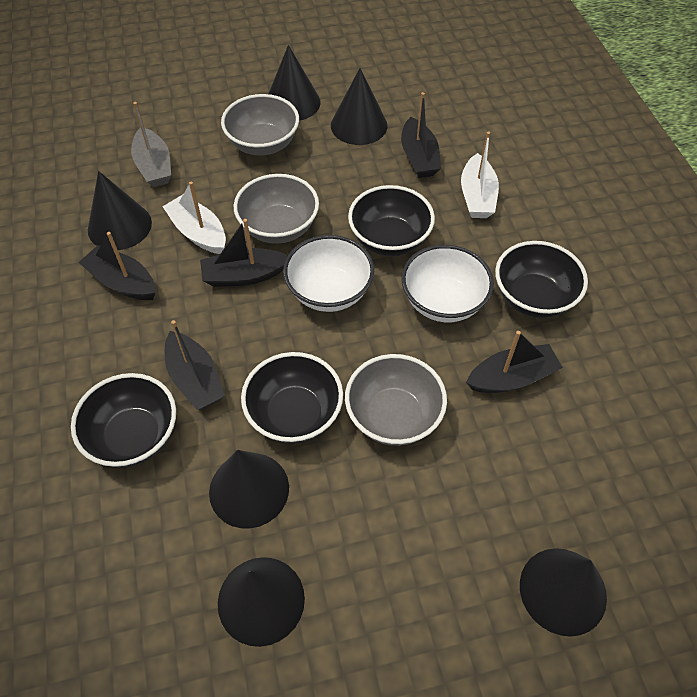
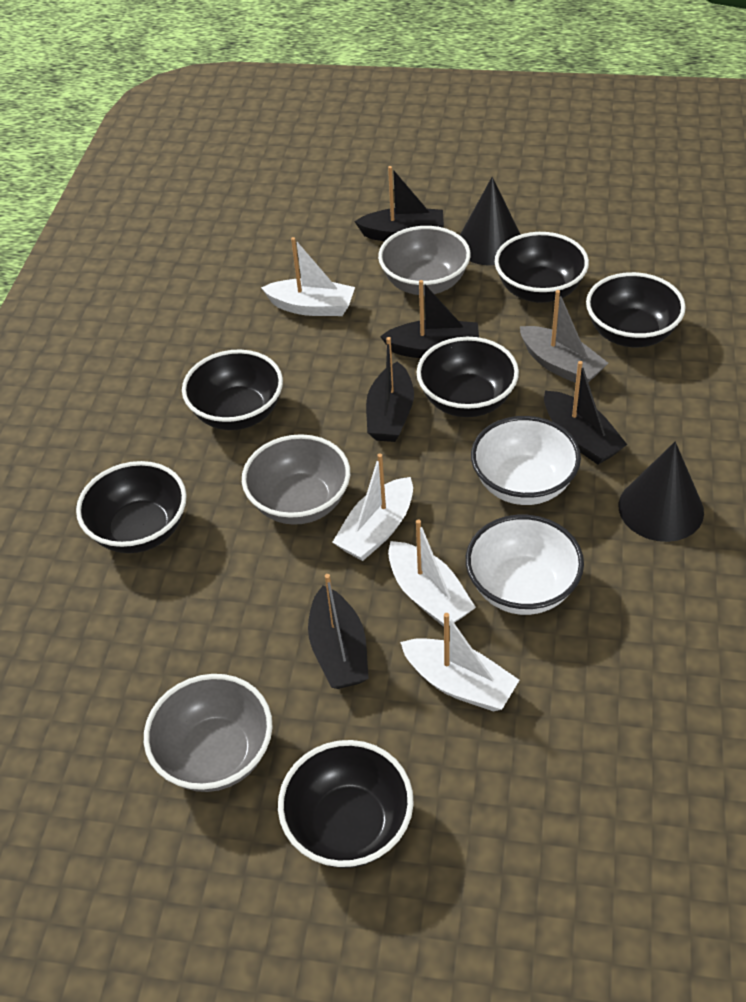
black bowl: [71,373,176,468] [241,352,343,444] [348,185,435,256] [495,241,588,318] = 4 -> [76,461,187,553] [182,350,283,430] [278,740,414,868] [416,337,519,417] [495,232,589,303] [586,272,686,347] = 6
black cone: [88,171,152,250] [209,450,289,528] [218,557,305,647] [268,45,321,121] [331,68,388,145] [520,548,607,637] = 6 -> [460,177,521,266] [619,442,704,542] = 2
white boat: [163,181,226,254] [461,131,499,218] = 2 -> [261,237,355,316] [332,454,413,561] [388,519,476,627] [400,613,519,712] = 4

